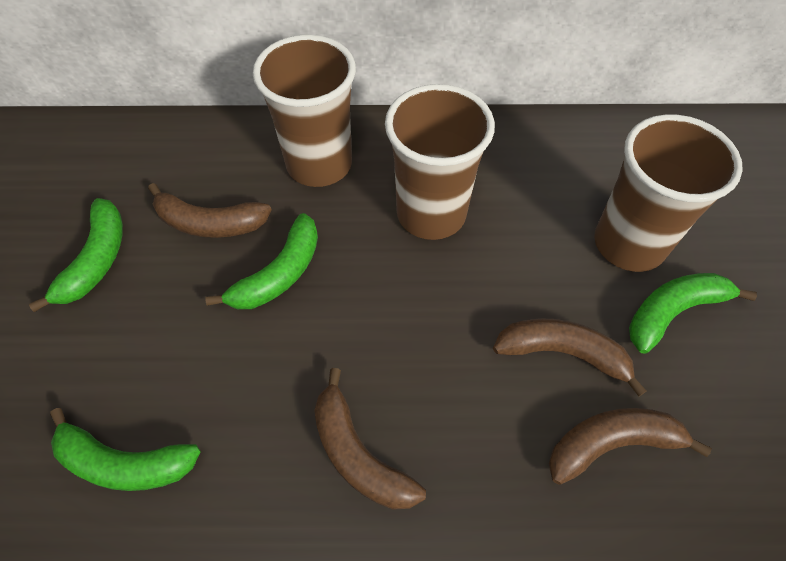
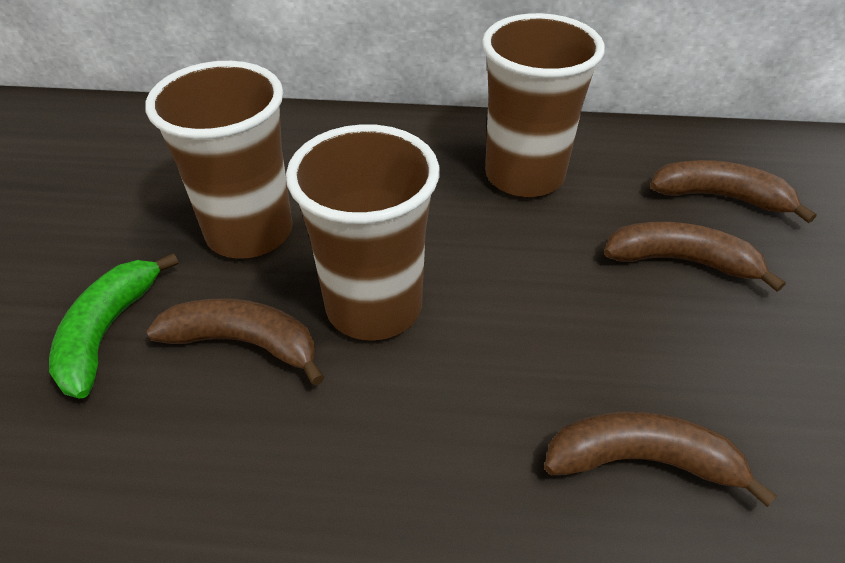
green banana: [29,198,123,312] [50,408,201,491] [205,213,318,309] [629,273,757,354] = 4 -> [49,253,179,398] = 1

